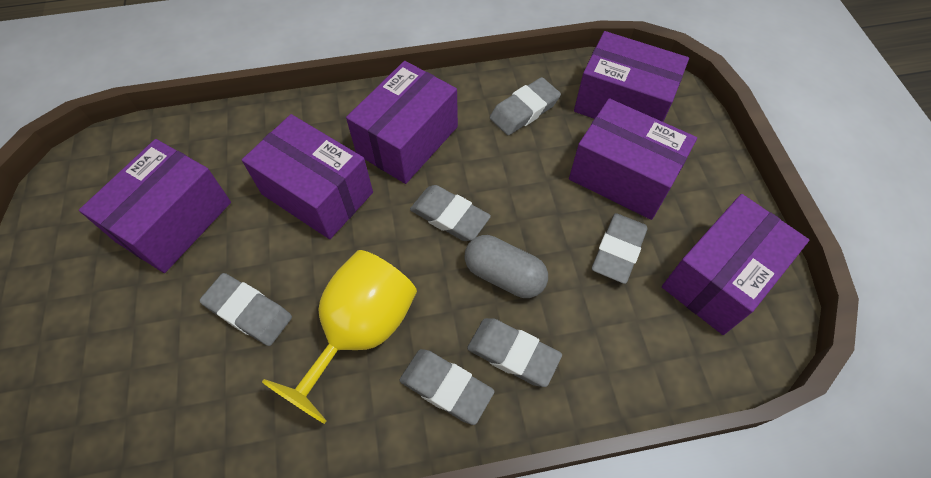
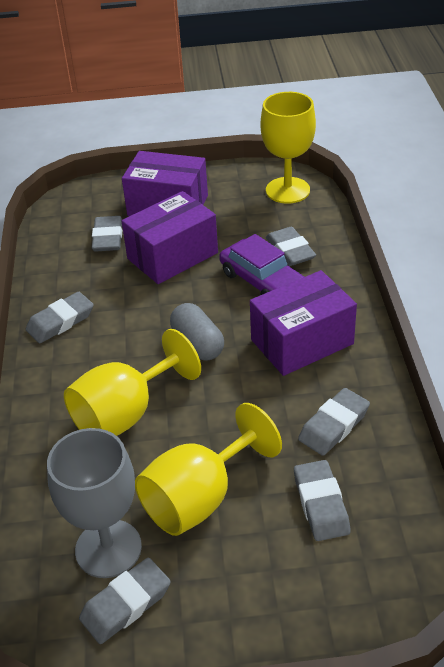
grey goblet: none = 0 -> [47,428,142,578] = 1
purple box: [79,139,231,273] [242,114,373,239] [346,61,458,184] [569,98,697,220] [574,31,689,122] [662,194,809,335] = 6 -> [122,151,208,216] [122,191,218,284] [250,270,357,376] = 3
purple car: none = 0 -> [219,234,304,295] = 1
yellow goblet: [262,250,417,424] = 1 -> [64,329,201,436] [135,403,282,536] [261,92,316,204] = 3

